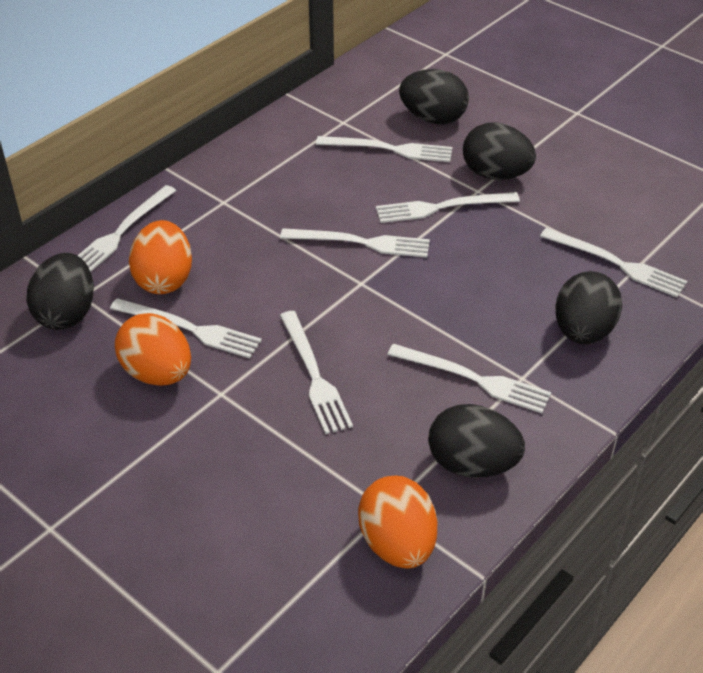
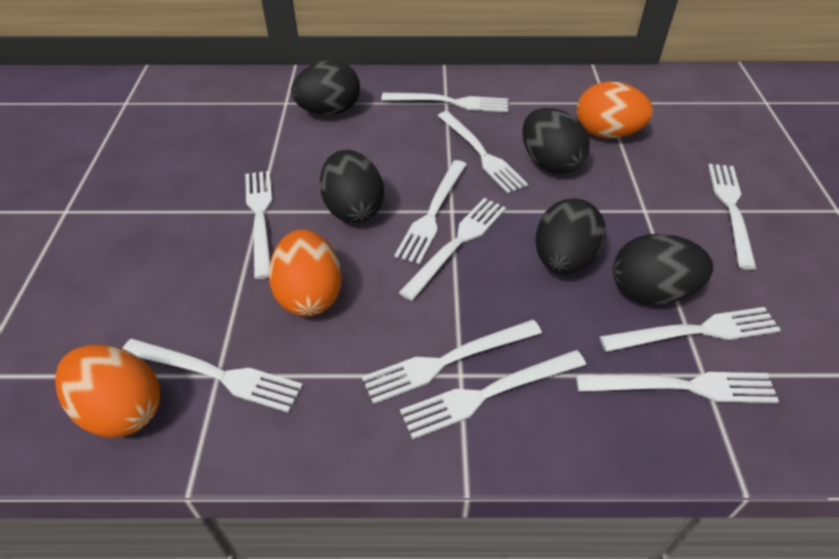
white fork: [78,185,176,272] [110,298,262,359] [280,228,430,258] [280,311,353,434] [316,136,452,162] [376,192,520,223] [387,344,551,413] [540,228,687,297] = 8 -> [122,338,303,413] [245,171,272,279] [362,320,542,404] [381,93,508,112] [394,160,467,264] [398,198,506,301] [400,350,586,439] [438,111,528,194] [576,372,779,403] [599,307,781,352] [708,164,757,270] = 11

